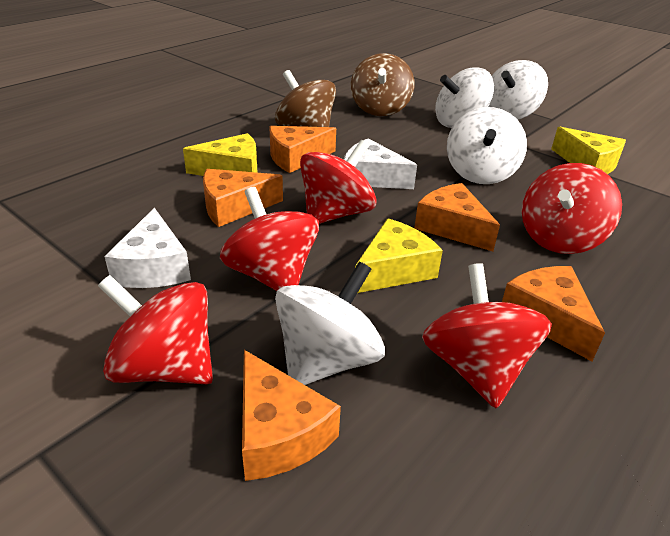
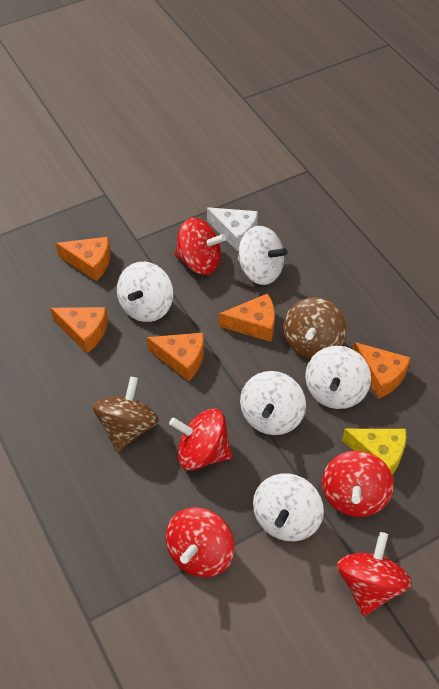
white cheese: [104,208,191,288] [344,138,417,189] = 2 -> [207,207,258,251] = 1
white spinning top: [275,262,385,385] [435,67,494,128] [447,107,527,184] [488,60,548,120] = 4 -> [117,262,173,322] [238,226,288,285] [240,371,306,435] [253,474,324,541] [305,346,371,409] = 5
yellow cheese: [183,133,258,176] [355,218,443,293] [551,127,626,174] = 3 -> [342,429,406,475] = 1

